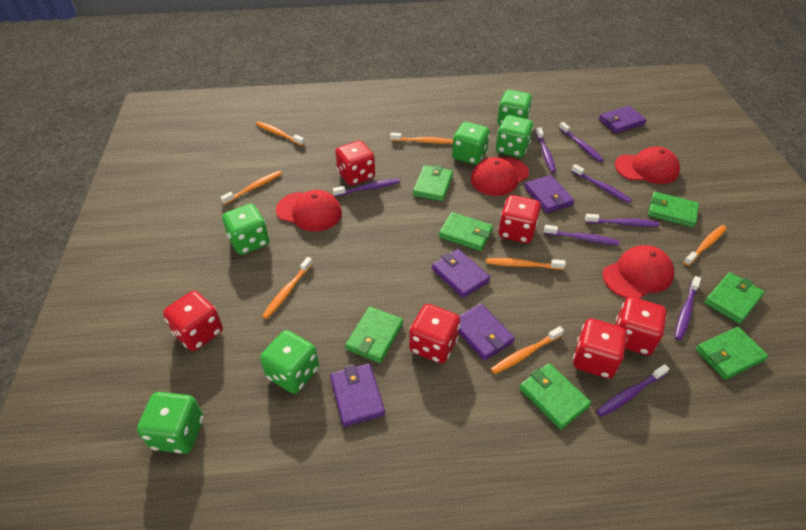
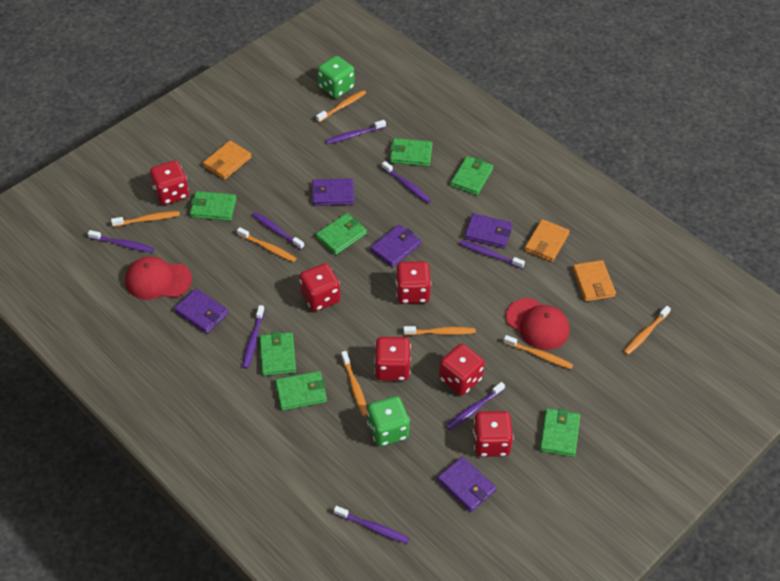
green dice: [137,392,203,454] [222,204,269,255] [260,330,319,394] [452,122,490,165] [496,115,533,158] [497,90,532,126] = 6 -> [318,56,355,98] [367,396,410,446] = 2
orange wallet: none = 0 -> [203,140,252,180] [525,219,570,262] [572,260,616,302] = 3
red cap: [276,190,342,232] [471,157,529,196] [603,245,674,299] [615,147,680,184] = 4 -> [125,256,192,300] [506,298,569,350] = 2

